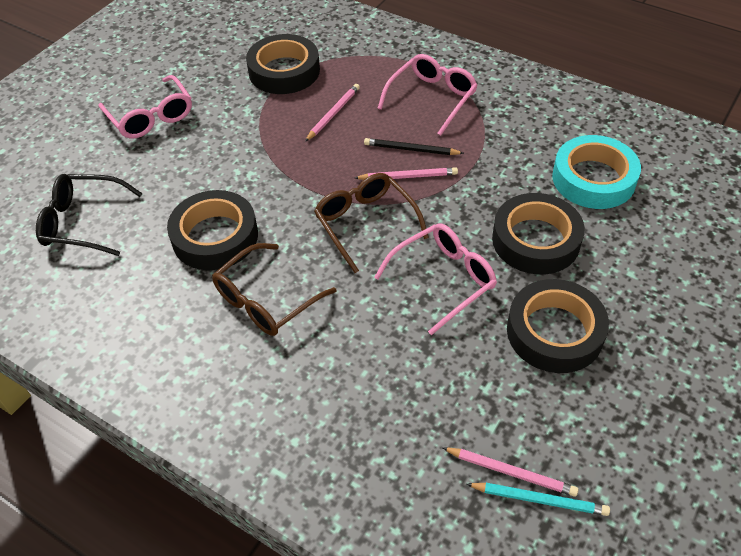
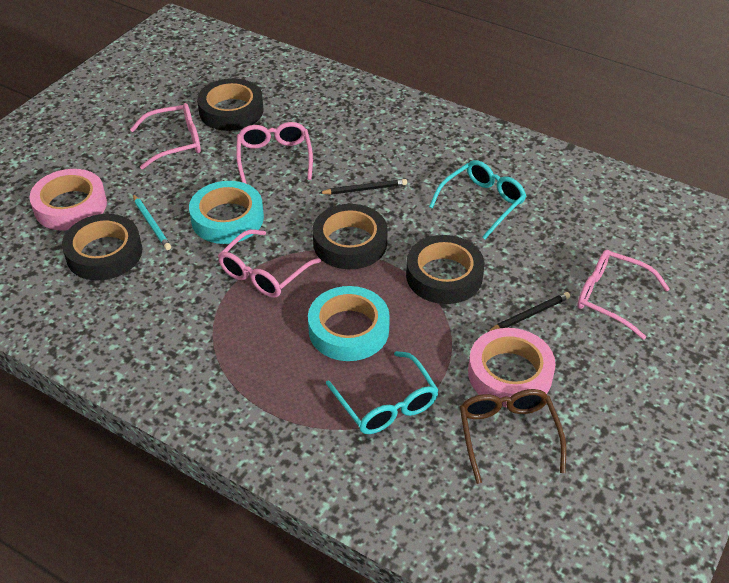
black glasses: [36,174,143,256] = 1 -> none = 0
black pencil: [364,138,464,155] = 1 -> [319,179,407,195] [488,292,570,332] = 2
brown glasses: [212,243,336,336] [314,173,429,273] = 2 -> [460,389,566,484] = 1
pink glasses: [98,75,192,139] [374,223,497,335] [377,54,478,136] = 3 -> [130,103,201,169] [218,229,321,298] [236,122,313,184] [577,250,670,340] = 4
pink pencil: [305,84,360,142] [355,167,458,180] [442,447,578,497] = 3 -> none = 0
pink tape: none = 0 -> [29,169,107,231] [468,328,556,407] = 2
turquoise glasses: none = 0 -> [326,351,439,434] [429,160,526,239] = 2
turquoise tape: [552,135,641,209] = 1 -> [189,181,264,244] [308,286,390,361] = 2

